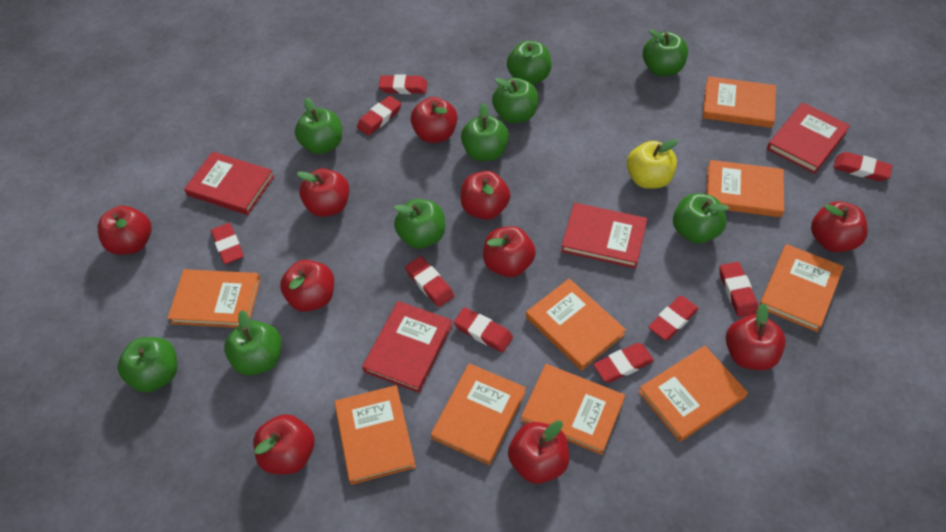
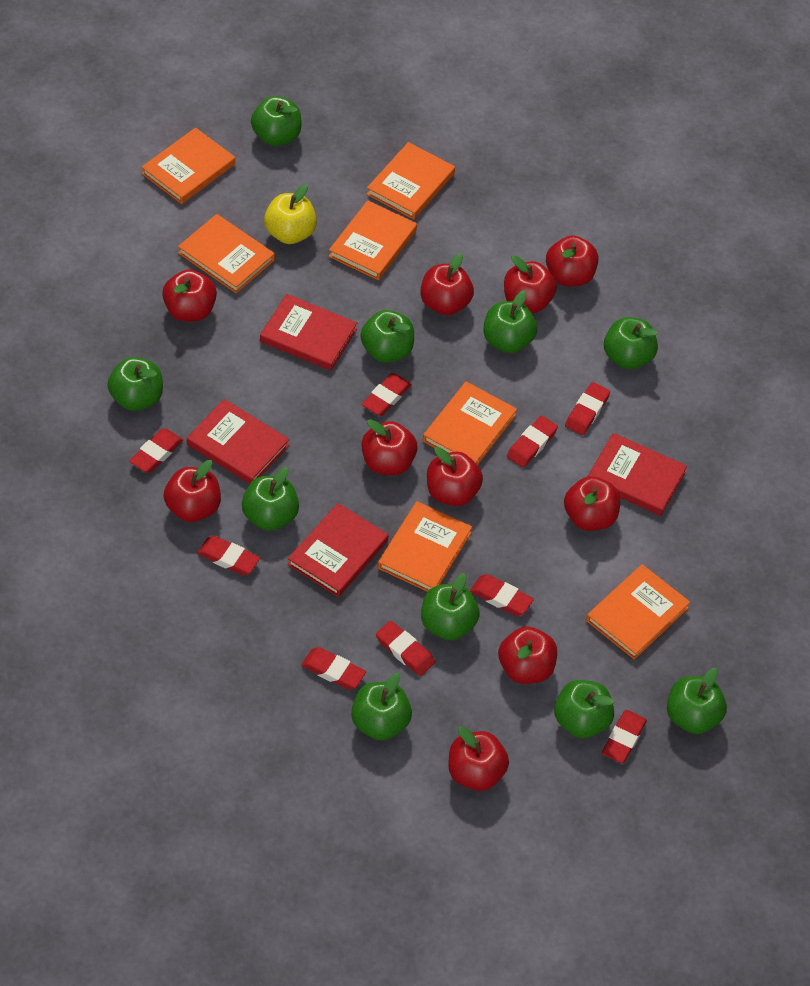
green apple: [118,337,177,393] [224,310,282,376] [295,98,342,154] [394,199,445,249] [461,103,509,161] [492,78,538,123] [507,41,551,85] [643,29,688,76] [673,193,729,244] = 9 -> [107,357,163,411] [242,467,299,531] [251,96,302,146] [351,673,412,741] [360,310,414,363] [421,573,480,640] [483,291,537,353] [554,680,614,738] [604,317,658,369] [667,668,727,734] = 10
orange book: [167,269,261,328] [335,385,416,485] [431,363,526,465] [521,364,625,455] [526,279,626,371] [638,345,748,442] [702,76,776,128] [706,160,784,217] [759,244,844,332] = 9 -> [142,128,235,204] [178,214,275,294] [329,200,417,280] [367,142,455,220] [378,501,472,592] [423,382,517,465] [586,564,690,660] = 7

